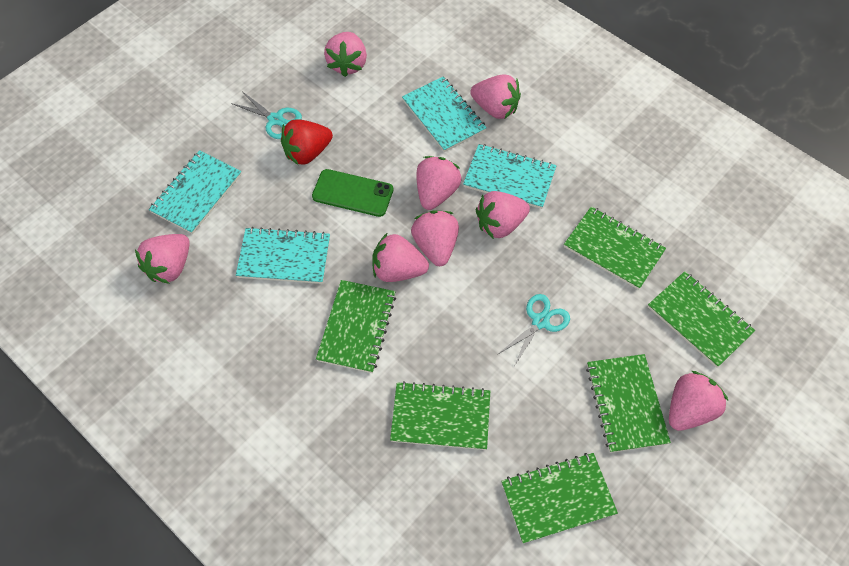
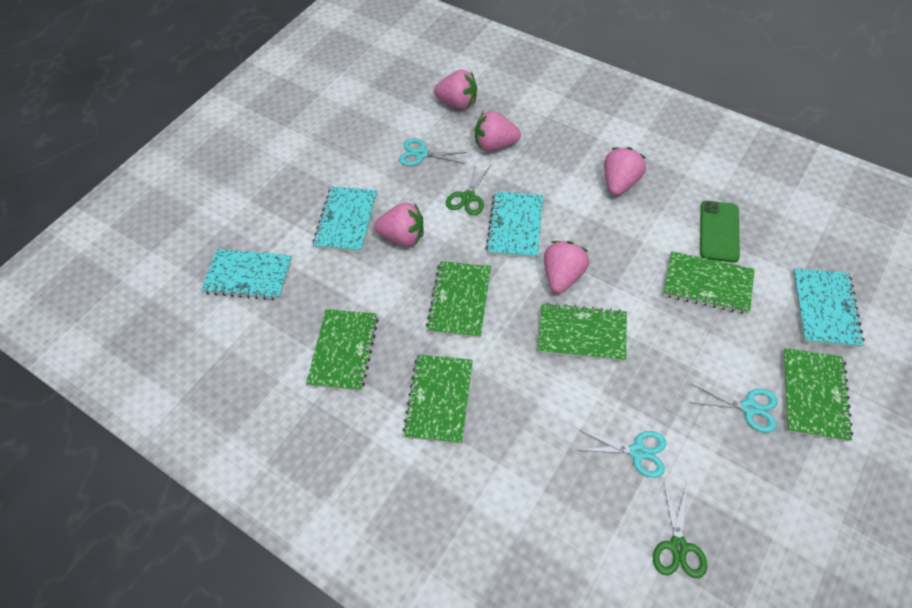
green scissors: none = 0 -> [446,162,491,215] [653,484,707,578] = 2
pink strawberry: [135,234,190,284] [324,32,367,77] [373,233,429,282] [411,211,459,266] [416,156,461,210] [470,74,521,119] [476,191,530,239] [669,371,728,431] = 8 -> [374,203,424,246] [434,70,477,109] [475,111,521,152] [544,241,589,293] [604,147,646,196] = 5
red strawberry: [281,120,333,165] = 1 -> none = 0
turquoise scissors: [231,92,302,139] [497,294,570,366] = 2 -> [399,138,467,166] [579,430,666,478] [689,384,778,433] = 3

